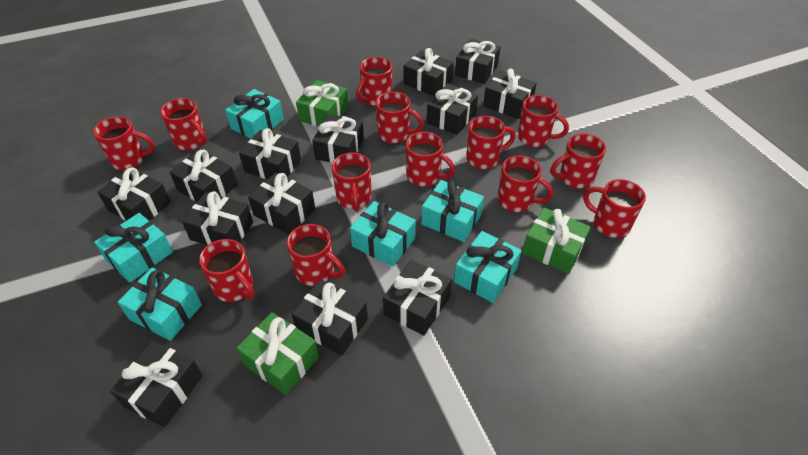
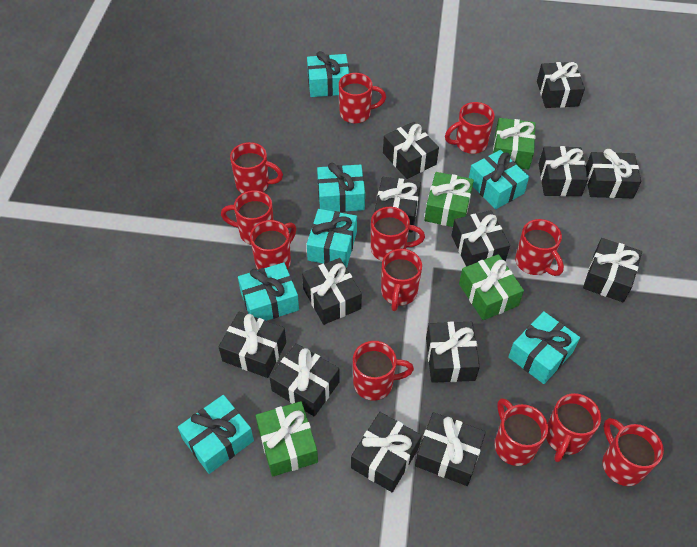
green gift: [236,312,319,395] [296,80,348,127] [522,207,591,274] = 3 -> [256,401,318,477] [425,172,474,227] [459,254,524,320] [493,118,536,170] = 4
red mug: [93,116,155,170] [160,98,207,150] [199,239,255,302] [287,224,345,286] [332,152,371,212] [356,57,393,106] [376,92,424,143] [406,132,455,187] [466,116,516,169] [498,155,554,212] [518,95,569,147] [550,133,606,189] [583,179,646,238] = 13 -> [221,190,274,245] [230,142,283,193] [250,220,296,269] [339,73,386,123] [353,341,414,401] [371,207,425,261] [381,249,422,311] [445,102,495,154] [495,398,548,466] [515,219,564,276] [546,393,601,462] [603,418,664,486] = 12
turquoise gift: [94,213,173,283] [118,268,202,341] [225,89,284,139] [350,201,416,267] [421,180,484,242] [454,231,522,303] = 6 -> [178,395,254,474] [238,262,299,321] [307,51,349,97] [307,209,357,268] [317,163,365,212] [469,150,529,209] [508,311,580,384] = 7

